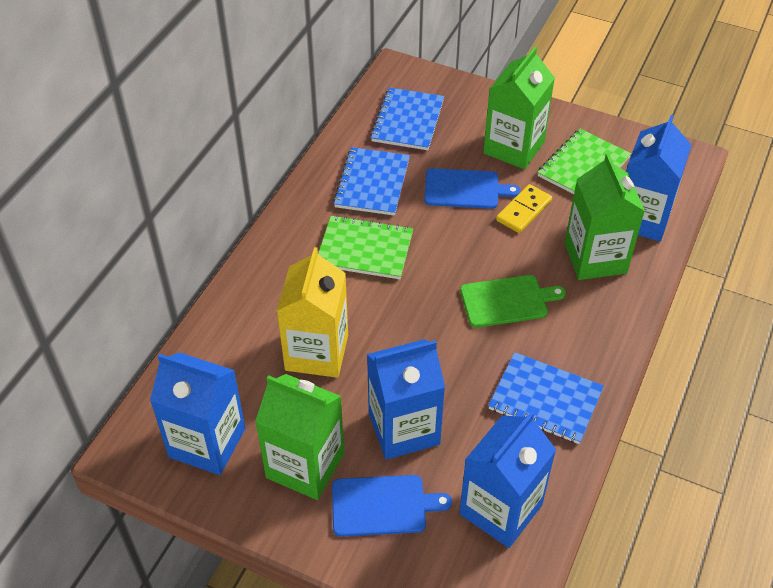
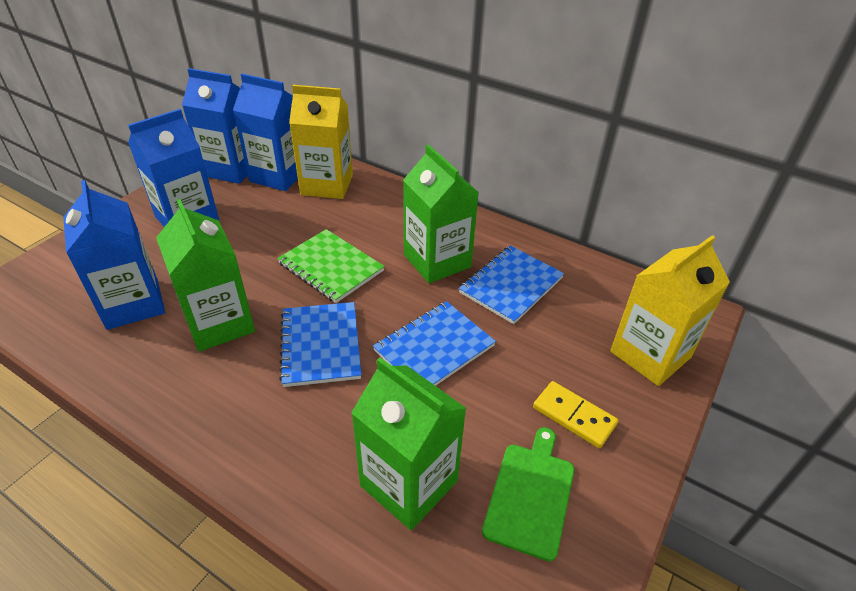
blue cutting board: [332,475,452,537] [424,168,520,209] = 2 -> none = 0
green notebook: [318,215,413,279] [537,129,631,194] = 2 -> [277,229,385,303] = 1
yellow carton: [277,247,348,378] = 1 -> [289,85,353,199] [610,235,730,386] = 2

